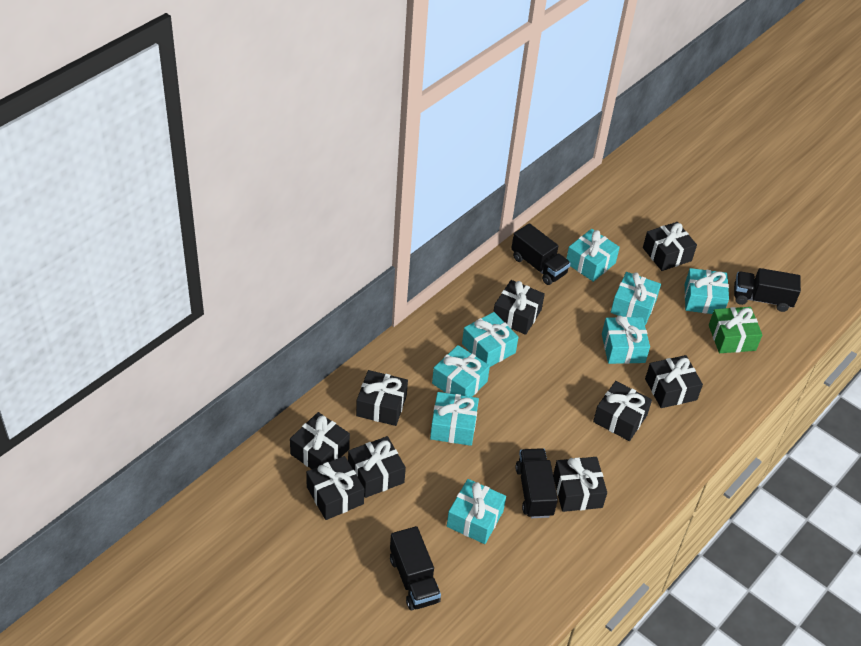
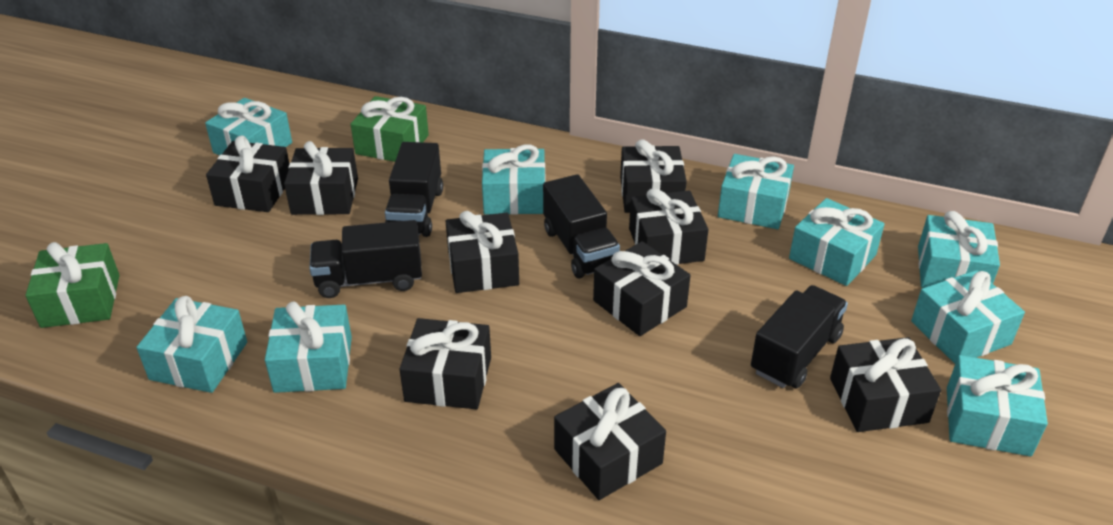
green gift: [709,307,762,353] = 1 -> [25,242,120,328] [351,96,429,162] = 2
turquoise gift: [430,392,479,446] [432,345,490,397] [447,479,506,544] [462,312,518,367] [566,229,620,282] [602,315,650,364] [611,272,661,325] [685,268,729,314] = 8 -> [136,296,247,393] [205,98,292,155] [265,301,352,393] [482,144,545,215] [718,154,794,229] [789,198,885,286] [911,270,1025,364] [918,211,1000,288] [947,355,1048,457] = 9

